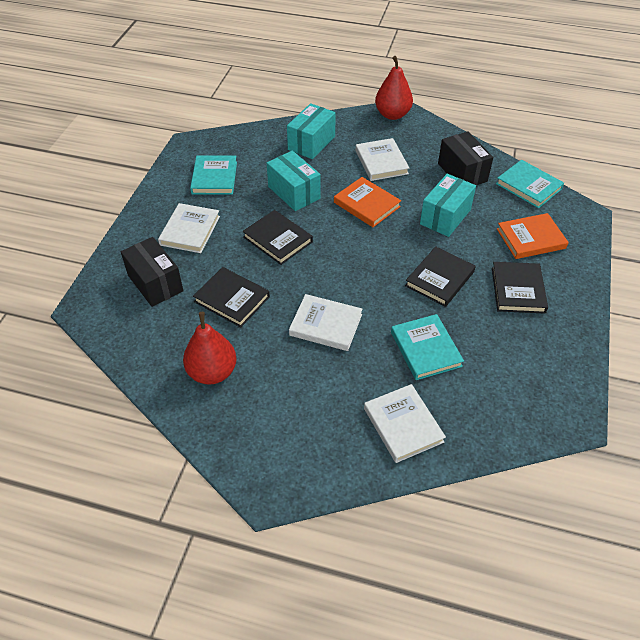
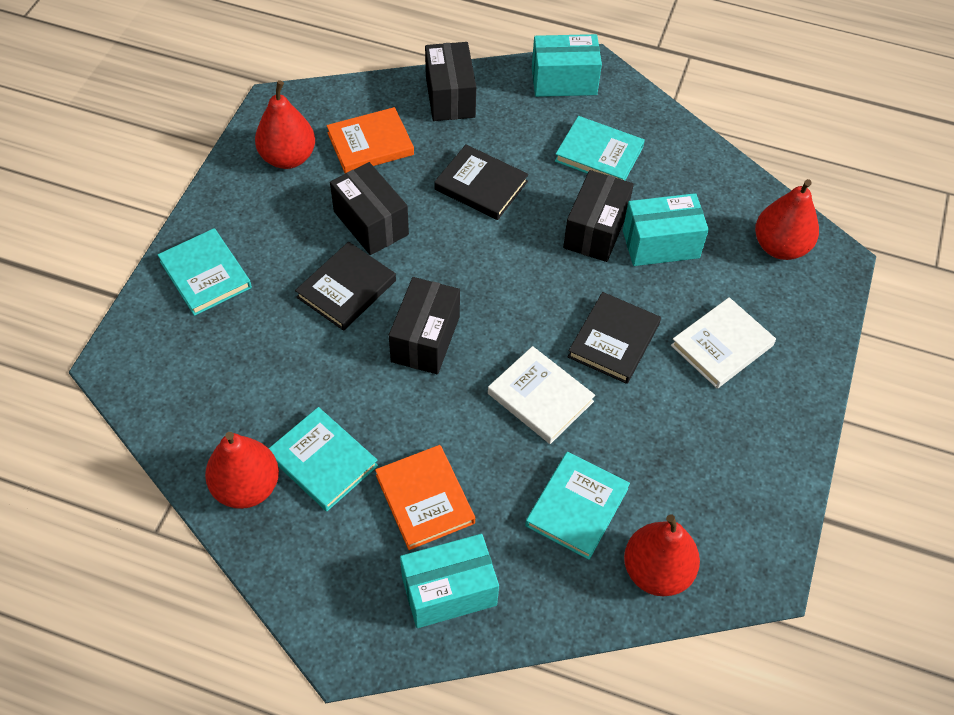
black book: [193,267,270,327] [243,210,313,265] [405,246,476,307] [492,262,548,314] = 4 -> [295,242,396,331] [434,145,529,220] [568,292,661,384] = 3
black box: [121,237,183,307] [438,132,493,185] = 2 -> [330,162,409,255] [389,277,460,374] [425,42,476,121] [563,170,634,262] = 4
red pear: [183,312,237,385] [375,56,413,120] = 2 -> [205,432,279,509] [255,80,315,169] [624,514,700,596] [755,179,819,260] = 4
turquoise book: [190,155,237,195] [391,314,464,380] [496,160,564,208] = 3 -> [158,228,252,316] [269,407,378,511] [525,451,630,560] [555,116,645,180] = 4
white book: [158,203,220,253] [289,294,363,351] [356,138,409,181] [364,384,446,463] = 4 -> [488,346,595,444] [671,297,776,388] = 2

